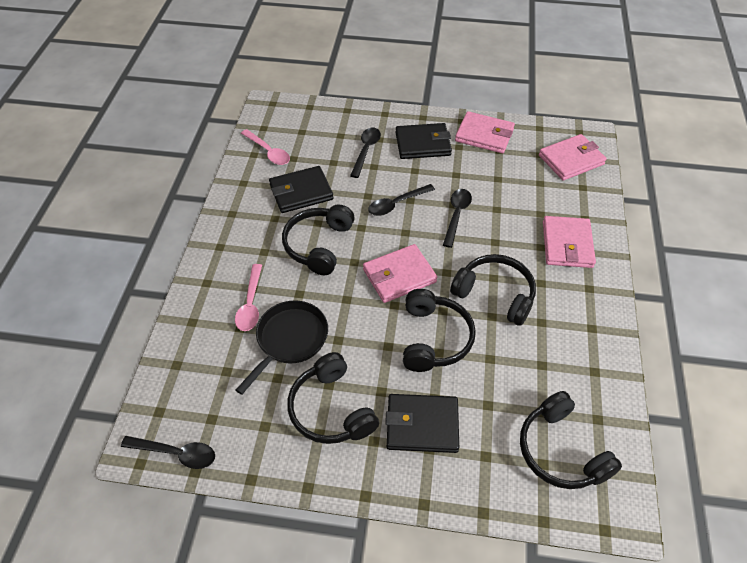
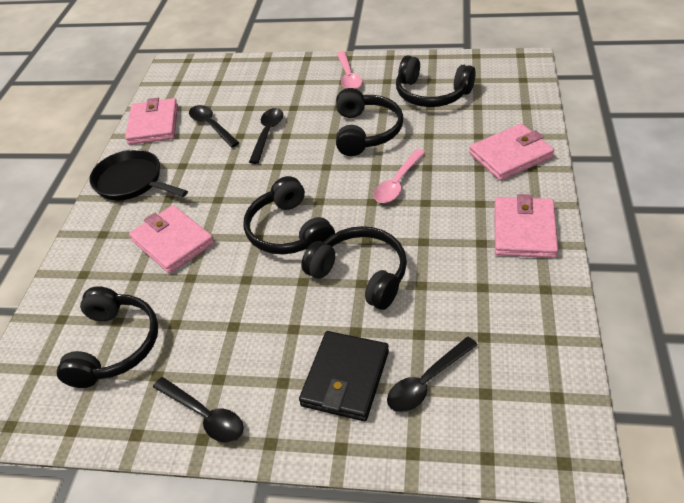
black wallet: [269,166,333,213] [385,394,459,453] [396,123,452,159] = 3 -> [299,331,389,421] = 1

